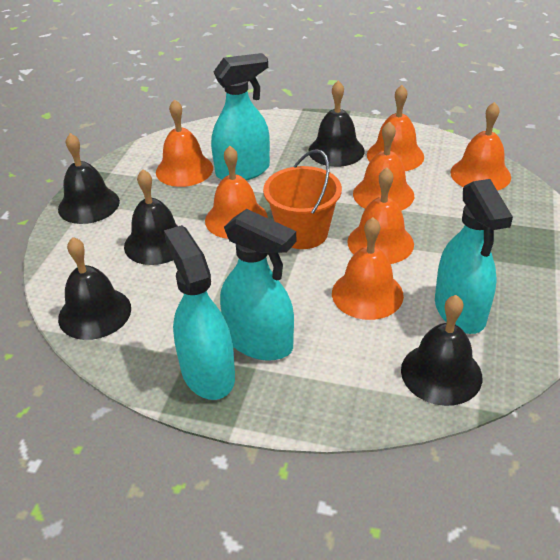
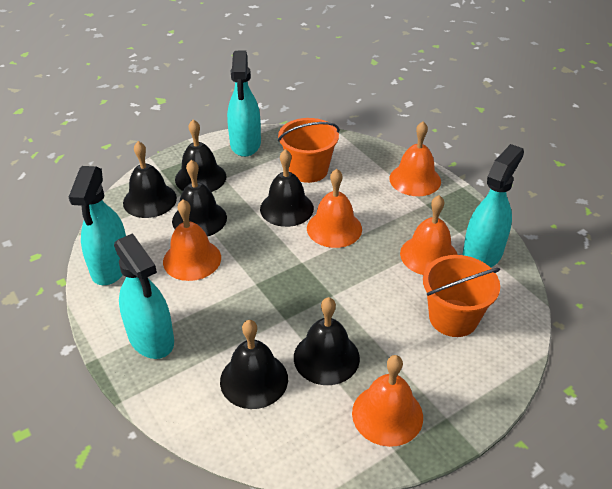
black bell: [58,133,120,224] [58,237,131,340] [124,169,177,265] [308,81,365,167] [401,295,482,406] = 5 -> [123,141,177,218] [172,160,227,237] [175,119,226,192] [220,320,288,409] [260,149,314,227] [294,297,360,385] = 6
orange bell: [156,99,213,187] [205,146,268,239] [332,217,404,320] [347,168,414,264] [353,121,414,211] [367,85,424,171] [450,102,511,191] = 7 -> [163,199,221,281] [307,169,362,248] [352,355,423,447] [389,121,441,196] [400,195,458,275] = 5
orange bucket: [263,149,342,249] = 1 -> [278,118,340,183] [423,255,500,337] = 2

